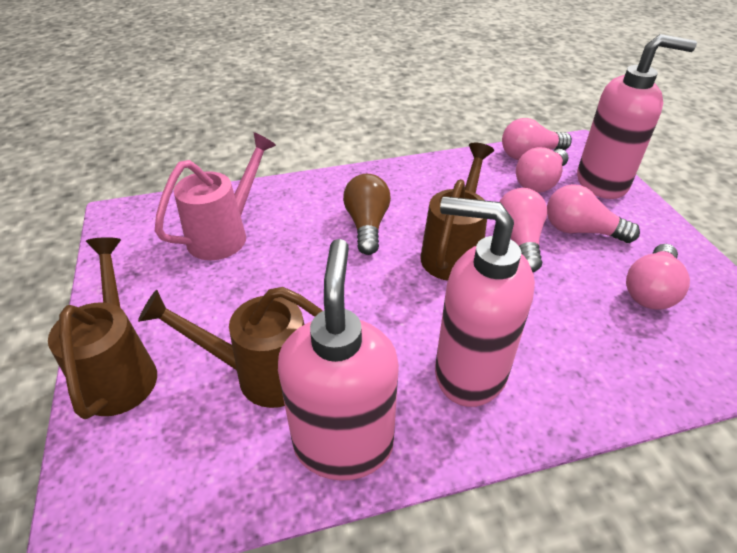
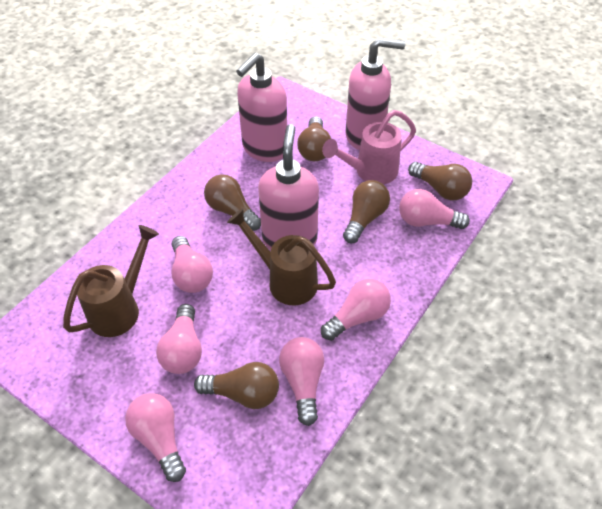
brown light bulb: [343,174,391,255] = 1 -> [194,362,279,409] [204,174,261,231] [297,116,331,161] [343,180,390,243] [408,162,472,200] = 5
brown watering can: [48,237,157,419] [138,287,323,408] [421,143,494,281] = 3 -> [63,225,159,337] [227,208,336,305] = 2
pink light bulb: [499,188,547,272] [502,118,572,160] [516,147,568,193] [547,184,640,243] [626,244,690,310] = 5 -> [125,393,186,482] [156,304,202,374] [172,236,213,293] [279,337,324,426] [321,279,391,341] [399,189,470,229] = 6

